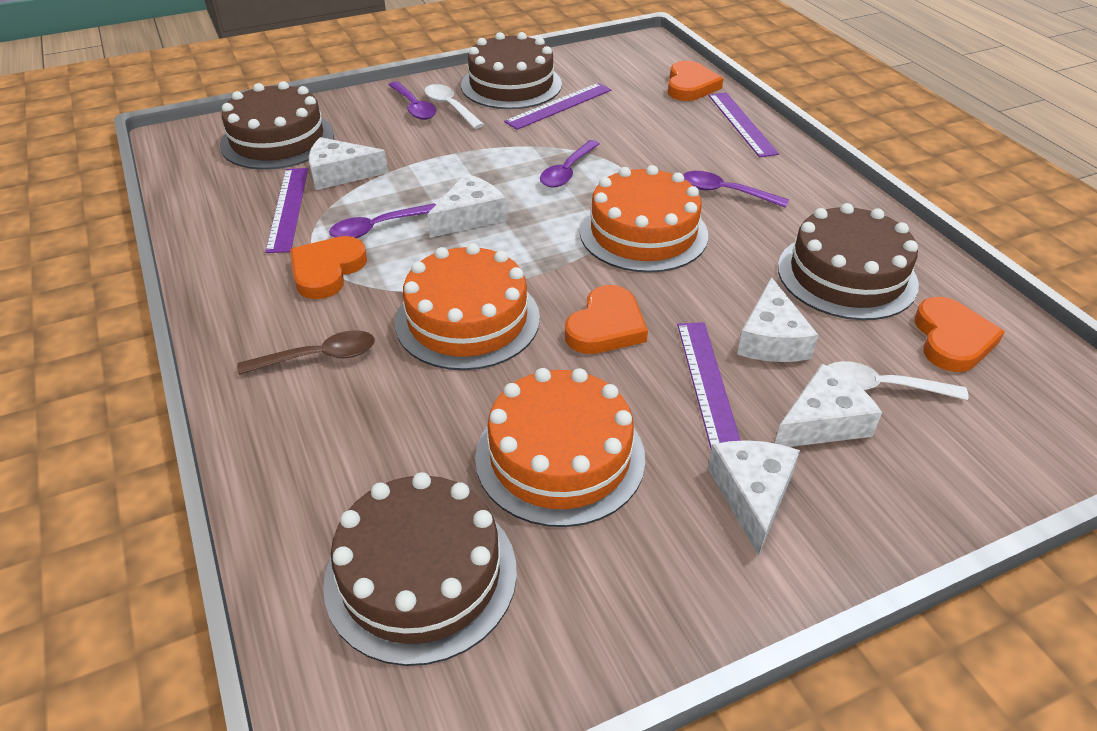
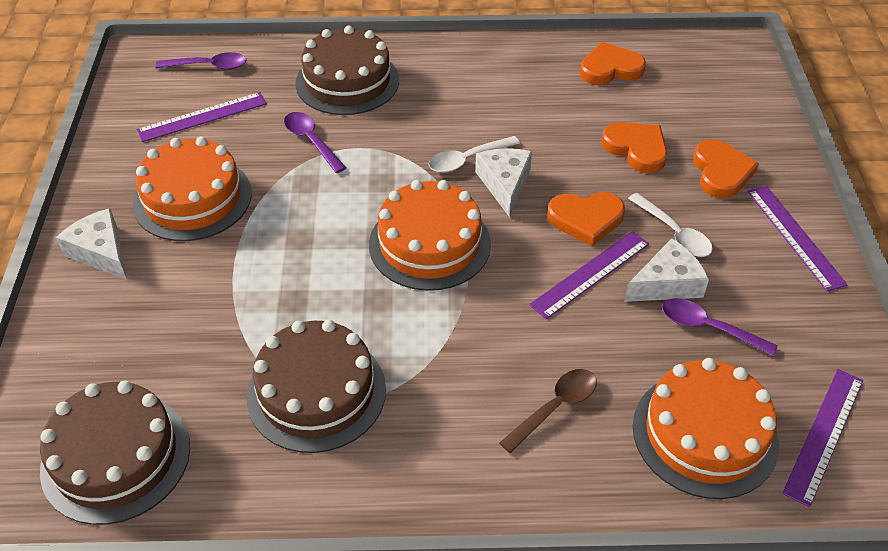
brown cake: [220,81,334,170] [323,472,517,666] [461,32,562,109] [778,203,919,320] = 4 -> [40,380,190,525] [247,320,386,453] [295,26,399,115] = 3
purple spoon: [329,203,436,238] [389,81,437,120] [540,140,600,187] [683,171,789,208] = 4 -> [155,52,247,70] [284,112,346,173] [662,298,778,356] = 3
white cheese: [309,137,388,190] [427,174,506,238] [708,440,800,556] [737,277,818,362] [775,364,882,447] = 5 -> [56,208,127,280] [475,148,532,217] [624,238,709,302] = 3

